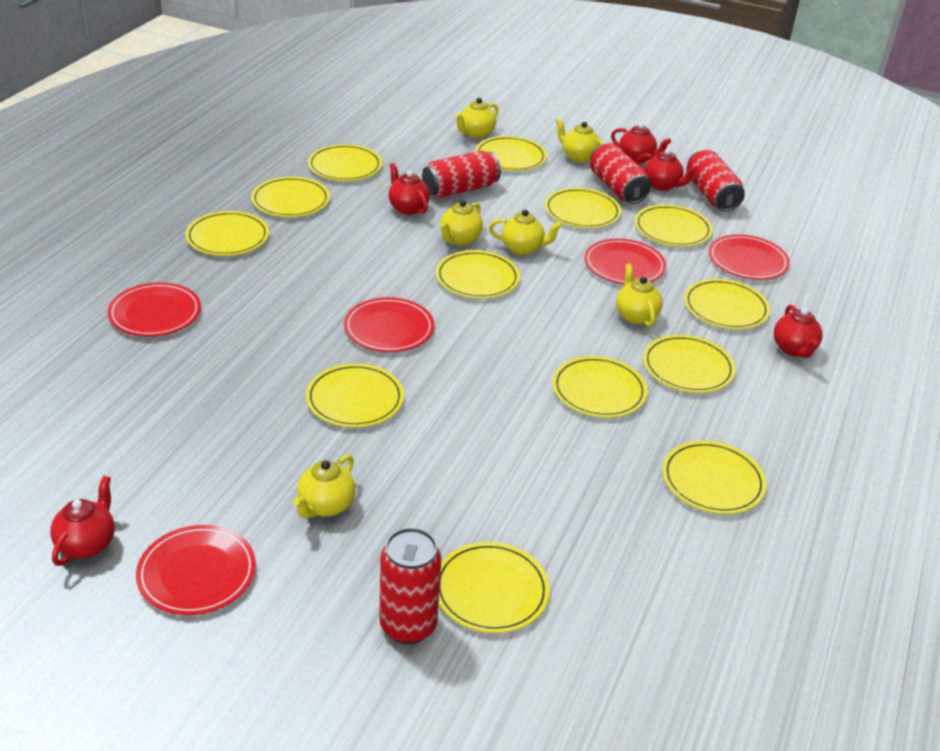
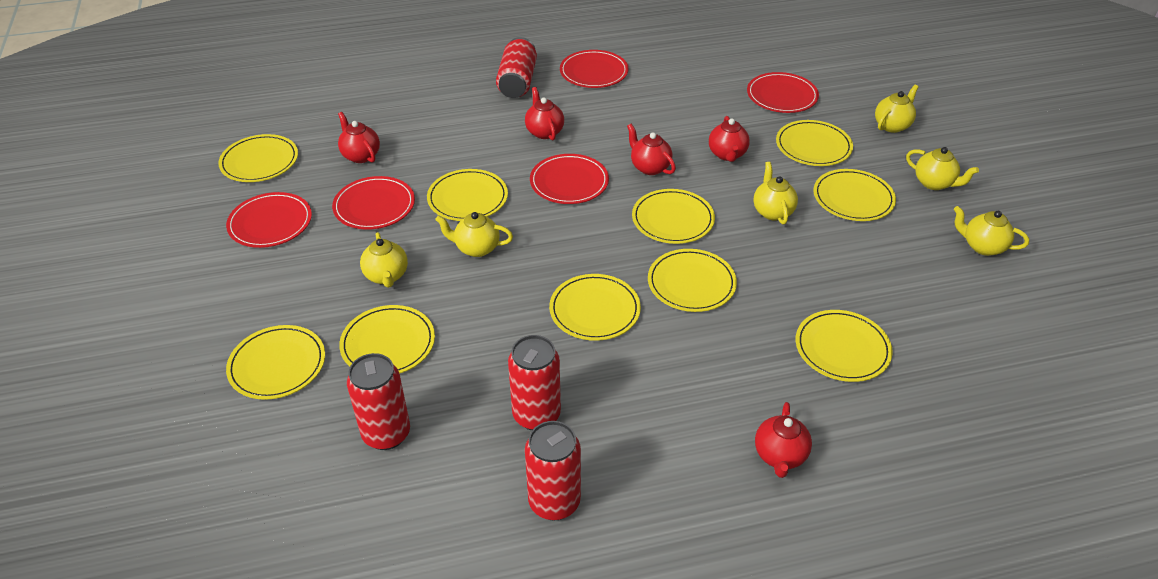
yellow plate: [185,211,269,256] [251,177,330,217] [306,363,404,428] [308,144,382,181] [436,250,520,299] [439,542,550,633] [475,136,547,171] [545,188,621,228] [552,356,647,418] [634,205,713,247] [643,335,736,393] [662,441,767,514] [684,279,770,330] = 13 -> [218,134,298,182] [226,325,325,400] [339,305,435,374] [427,169,508,221] [549,274,641,341] [632,189,715,244] [648,249,737,312] [776,120,853,166] [796,310,893,382] [813,169,896,221] = 10

